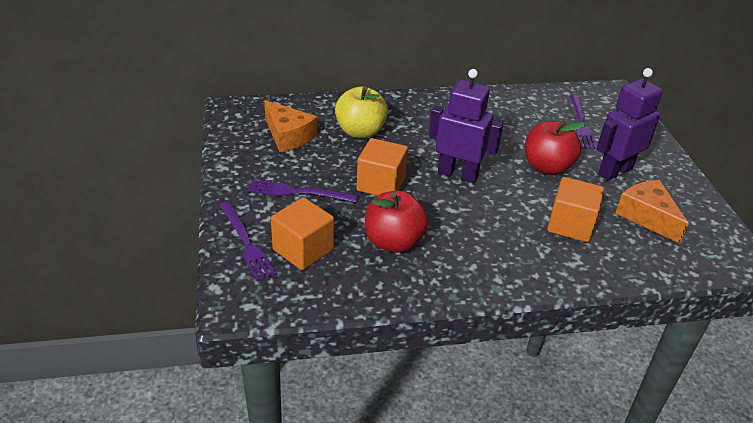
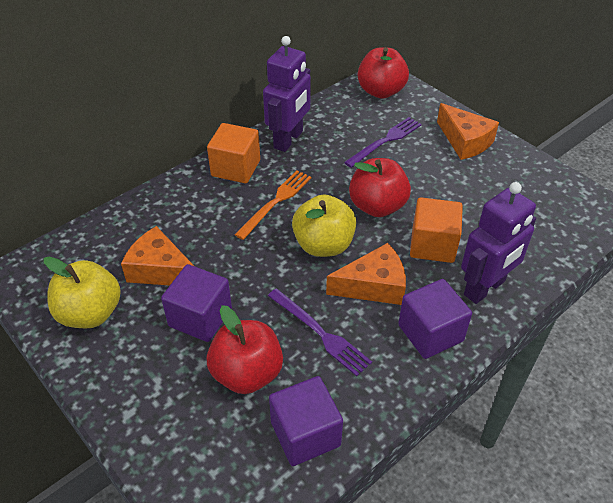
orange cheese: [264,100,317,152] [615,180,689,243] = 2 -> [121,226,194,286] [326,243,406,305] [437,103,499,160] = 3
orange cube: [271,197,334,270] [356,138,408,196] [547,177,604,242] = 3 -> [207,123,260,183] [410,197,463,263] = 2
orange fork: none = 0 -> [235,170,311,240] = 1
purple cube: none = 0 -> [161,264,232,342] [269,376,343,466] [398,279,472,359] = 3
purple fork: [220,202,277,281] [248,180,358,203] [570,95,597,149] = 3 -> [268,289,372,376] [344,117,422,168] = 2
red apple: [365,190,429,253] [525,120,586,175] = 2 -> [207,305,283,394] [349,158,411,217] [358,47,409,99] = 3
yellow apple: [335,86,388,138] = 1 -> [44,257,121,328] [292,194,356,257] = 2

